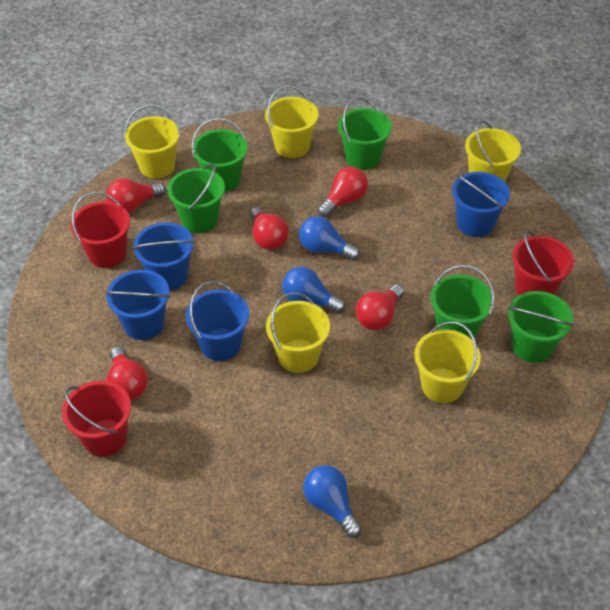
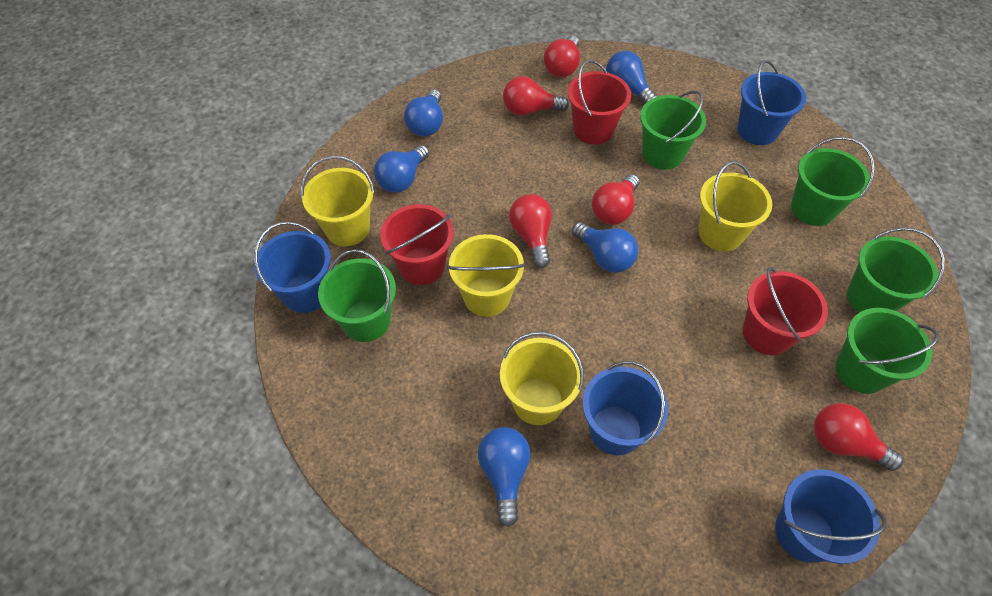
blue light bulb: [282,267,346,313] [299,216,360,260] [303,465,362,538] = 3 -> [374,145,429,193] [404,89,443,137] [478,427,531,527] [572,222,638,273] [606,51,657,104] = 5
yellow bucket: [124,105,181,179] [265,86,319,158] [266,292,330,373] [414,321,481,403] [465,120,521,182] = 5 -> [301,156,375,246] [447,234,525,317] [500,332,584,425] [699,161,772,251] = 4

